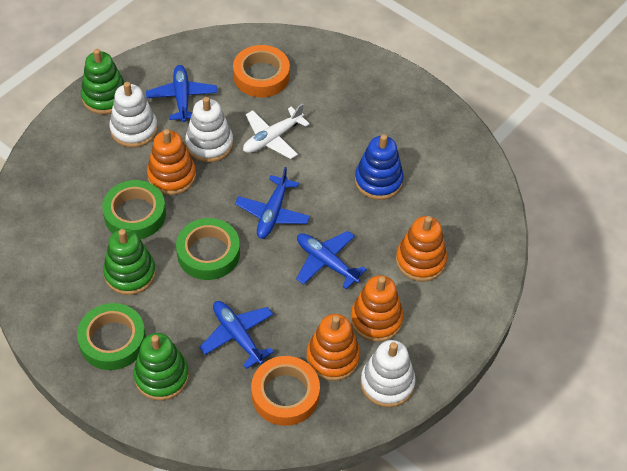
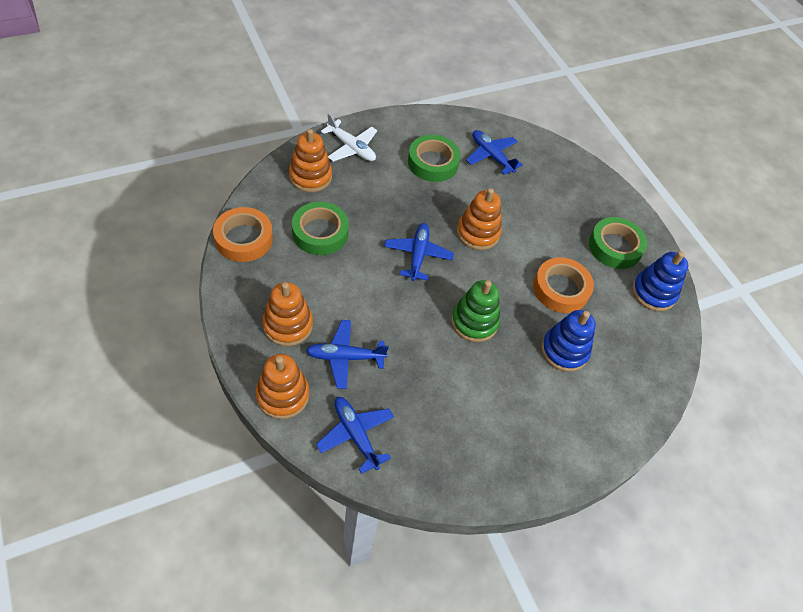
blue stacking toy: [355,134,404,200] = 1 -> [541,310,596,372] [632,251,688,311] = 2
green stacking toy: [81,49,125,115] [103,229,156,295] [133,333,189,401] = 3 -> [451,280,500,342] = 1
white stacking toy: [109,82,158,148] [185,97,233,163] [360,340,416,407] = 3 -> none = 0

